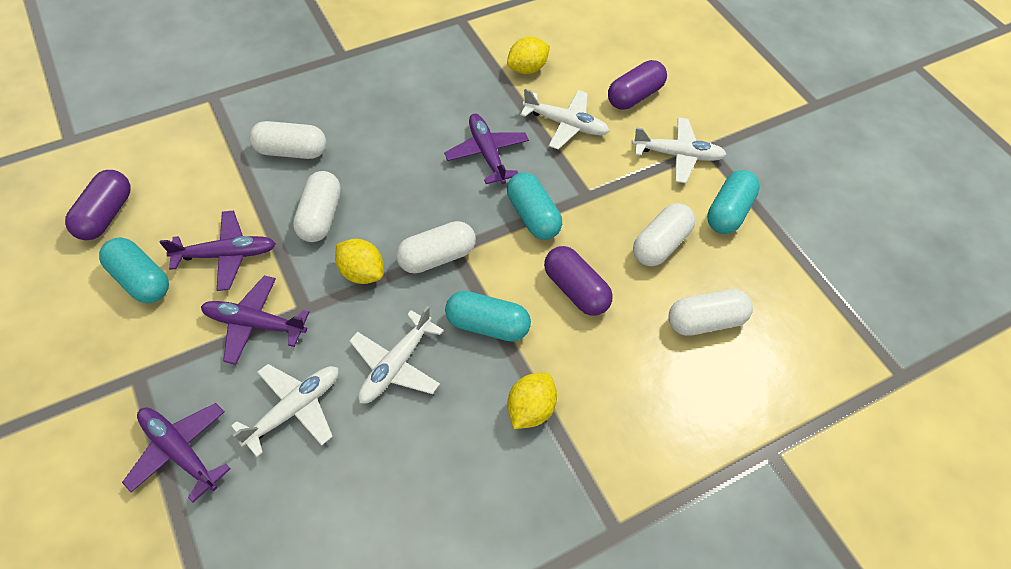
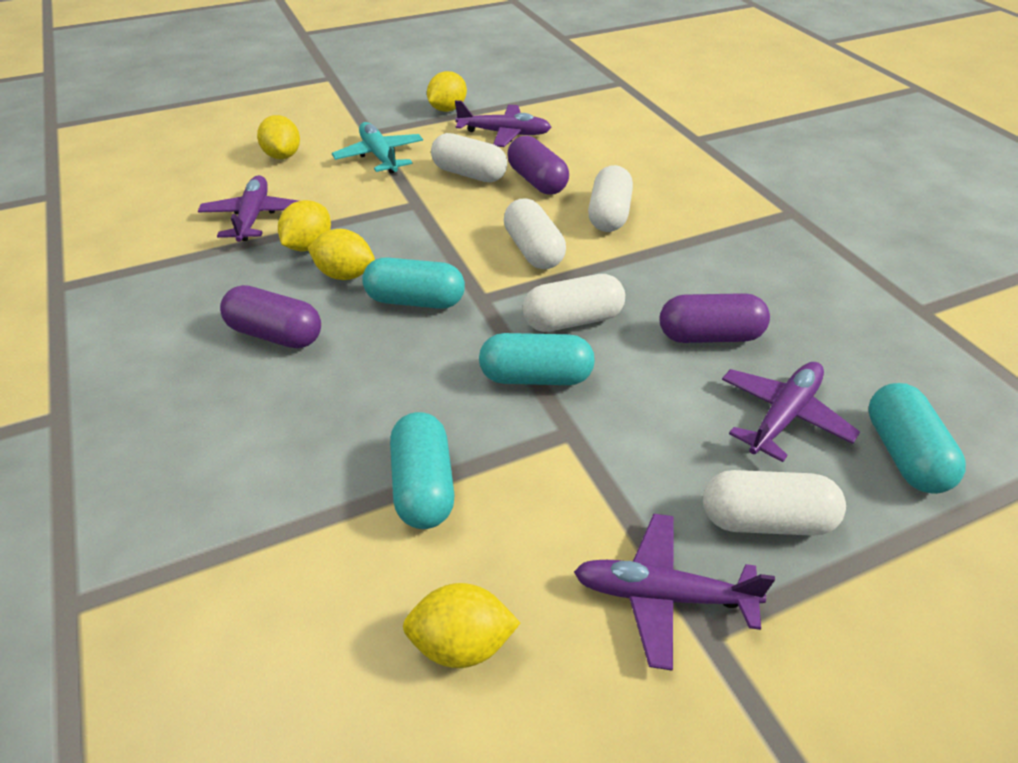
turquoise plane: none = 0 -> [332,122,423,174] = 1
white plane: [231,364,339,457] [349,306,444,404] [520,89,610,150] [632,118,727,183] = 4 -> none = 0
yellow lemon: [335,239,384,284] [507,37,550,74] [507,373,557,429] = 3 -> [257,115,300,159] [278,200,331,252] [308,229,375,280] [403,583,520,668] [427,71,467,112] = 5

